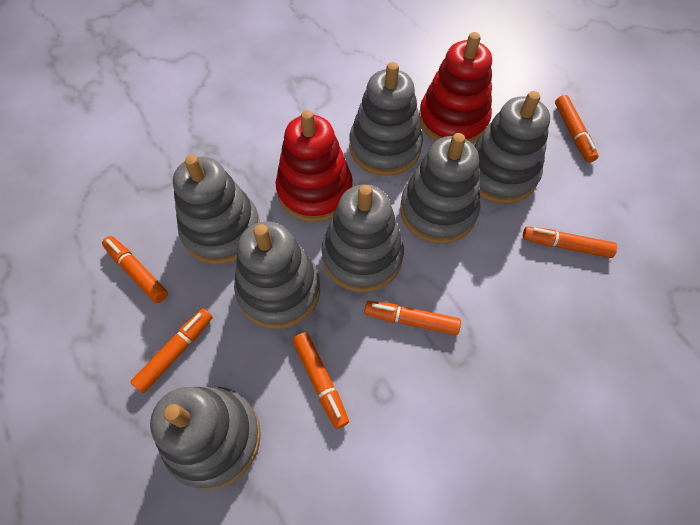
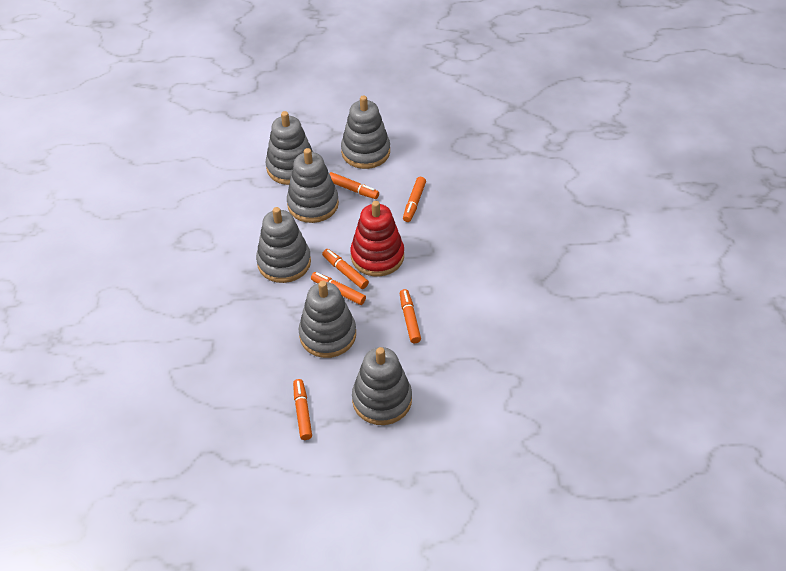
grey stacking toy: [150,387,261,490] [173,155,260,264] [234,221,320,329] [322,185,404,292] [349,62,423,176] [400,133,480,244] [473,91,550,204] = 7 -> [256,207,311,283] [265,111,313,185] [287,148,339,223] [299,281,356,358] [341,95,390,169] [352,347,412,425] = 6
red stacking toy: [276,110,353,222] [419,32,492,143] = 2 -> [350,201,404,277] = 1

